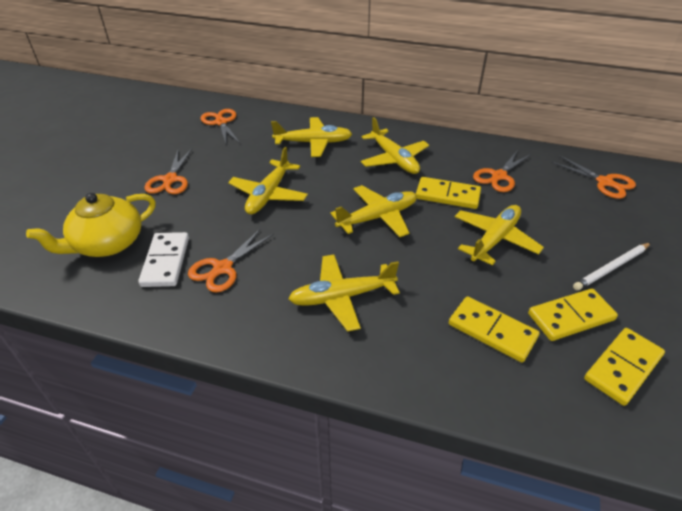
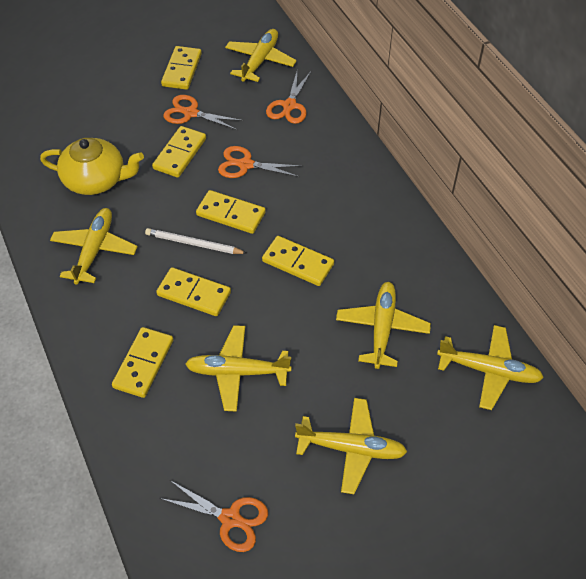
orange scissors: [145,149,192,194] [188,228,274,293] [200,109,240,146] [473,151,531,192] [551,155,636,199] = 5 -> [160,480,268,552] [164,95,244,130] [218,146,302,178] [266,72,311,124] = 4
white domino: [138,232,189,287] = 1 -> none = 0
yellow domino: [416,177,481,209] [449,296,540,363] [528,289,618,341] [584,328,665,406] = 4 -> [112,327,173,398] [152,126,206,178] [156,267,231,316] [161,46,202,90] [196,190,266,234] [262,236,334,286] = 6

